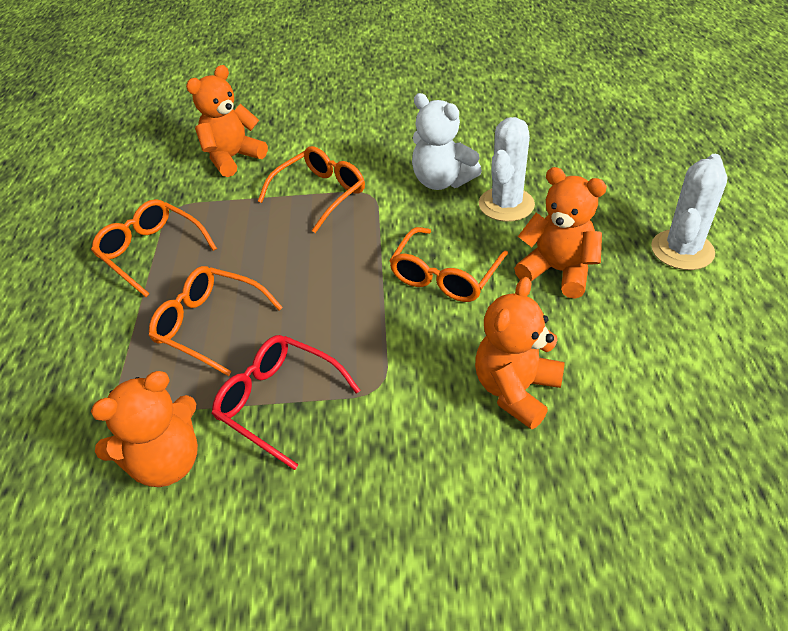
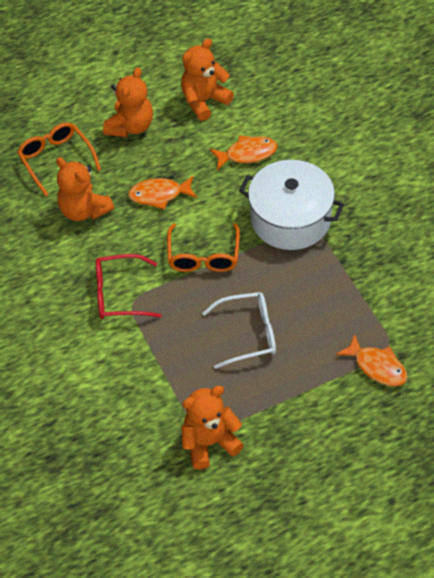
orange fish: none = 0 -> [128,176,197,210] [210,135,277,170] [336,334,407,386] = 3
orange glasses: [91,199,217,297] [149,266,283,376] [258,146,365,233] [389,227,508,302] = 4 -> [17,122,101,196] [167,223,240,272] = 2
white cactus: [479,117,535,222] [651,154,727,270] = 2 -> none = 0
white glasses: none = 0 -> [202,292,276,369] = 1
white pot: none = 0 -> [239,160,344,250] = 1
white teddy bear: [412,93,482,190] = 1 -> none = 0

